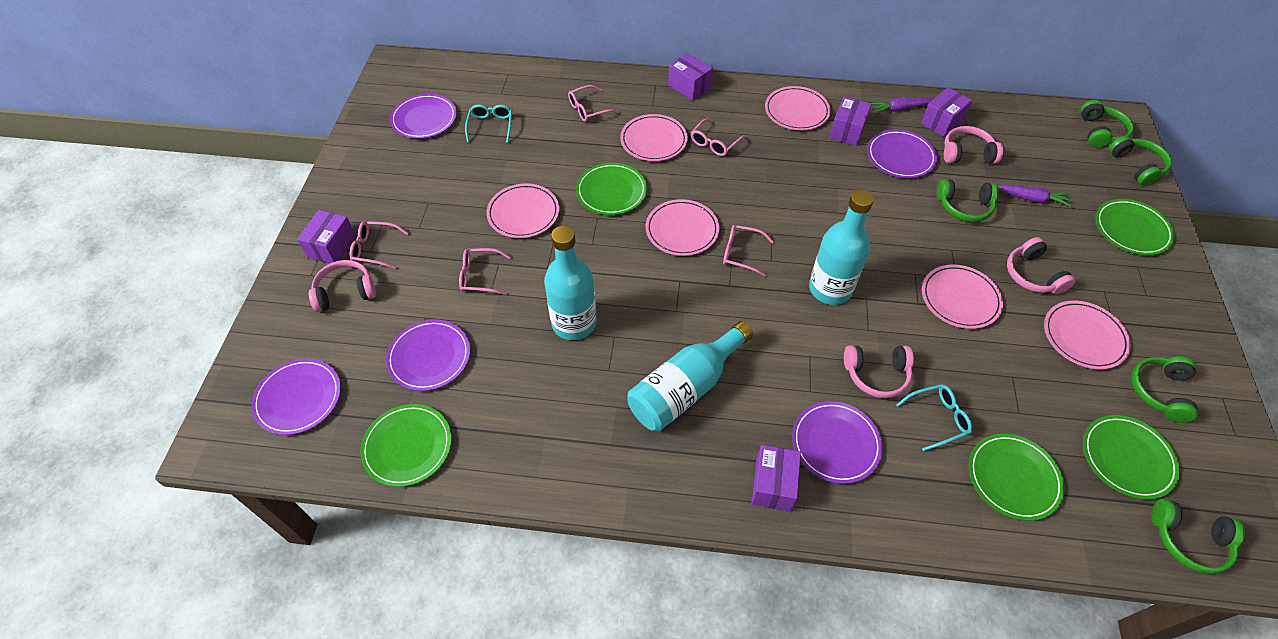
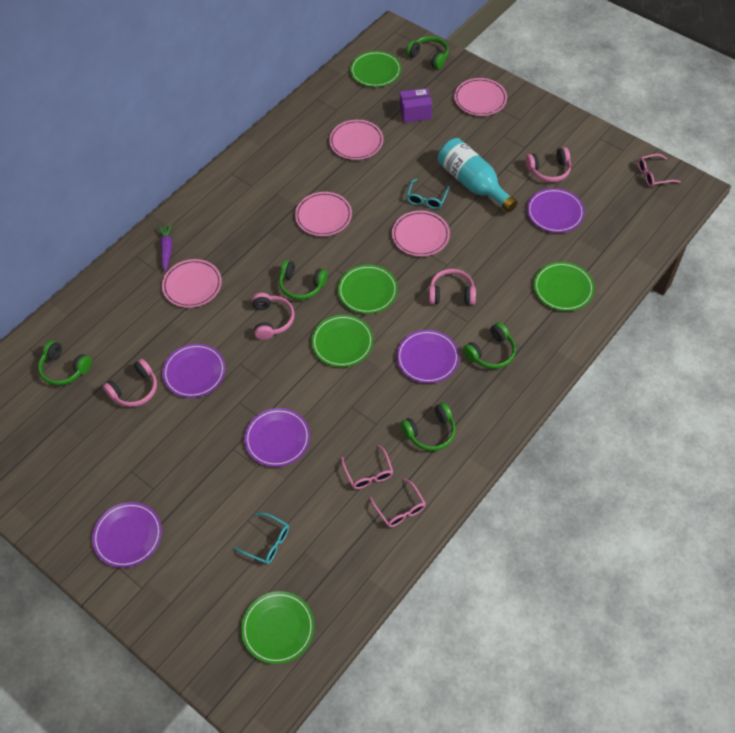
pink glasses: [350,221,409,269] [459,248,511,295] [568,85,620,122] [691,118,746,156] [723,225,774,277] = 5 -> [341,445,393,489] [369,478,426,527] [638,154,681,187] = 3
pink plate: [486,183,559,238] [620,114,688,161] [646,199,719,256] [765,86,831,130] [922,265,1003,329] [1044,301,1131,369] = 6 -> [162,259,222,308] [295,192,352,236] [329,120,383,160] [392,211,450,257] [454,78,507,116] = 5
purple box: [297,210,356,264] [668,53,713,101] [752,445,801,512] [829,97,872,146] [921,87,973,137] = 5 -> [400,88,432,123] = 1
purple carrot: [871,97,933,114] [998,184,1072,207] = 2 -> [158,224,172,272] = 1
turquoise bottle: [544,226,597,340] [627,321,753,431] [809,189,874,305] = 3 -> [438,138,518,212] = 1

